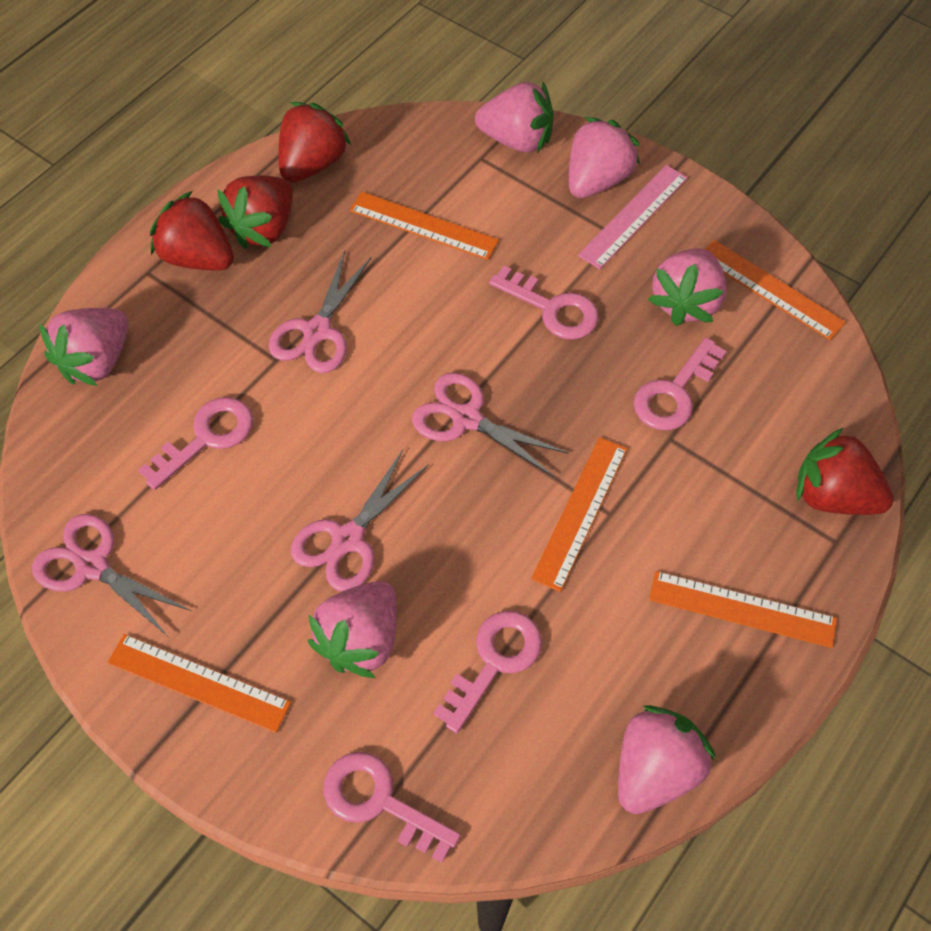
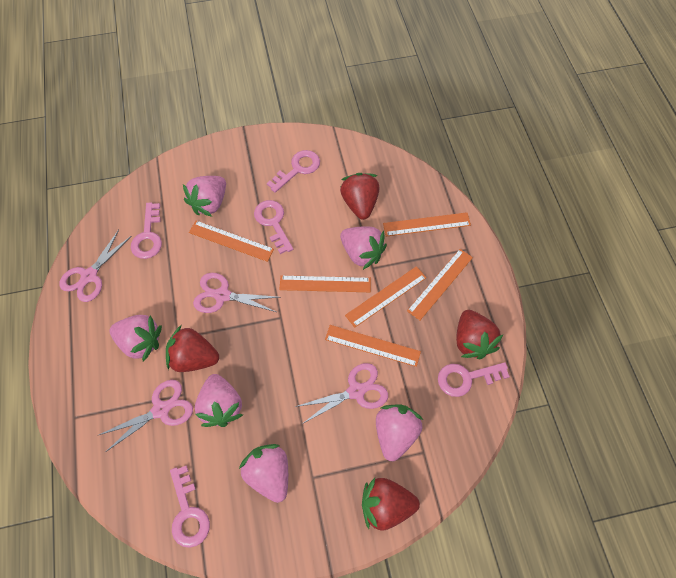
orange ruler: [107,634,291,733] [350,192,499,260] [531,437,627,592] [649,571,837,648] [705,240,846,340] = 5 -> [189,220,274,262] [279,275,371,292] [325,325,421,367] [345,266,426,328] [383,212,471,236] [407,249,473,320] = 6
pink ruler: [578,165,688,269] = 1 -> none = 0

